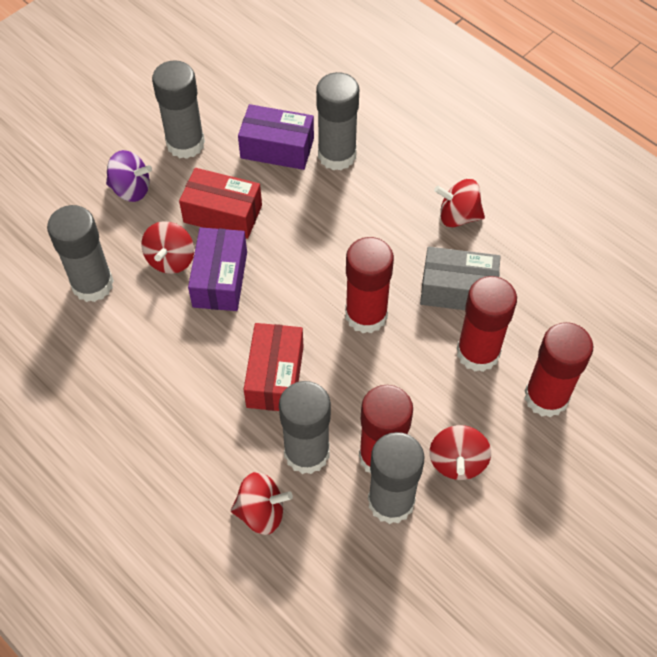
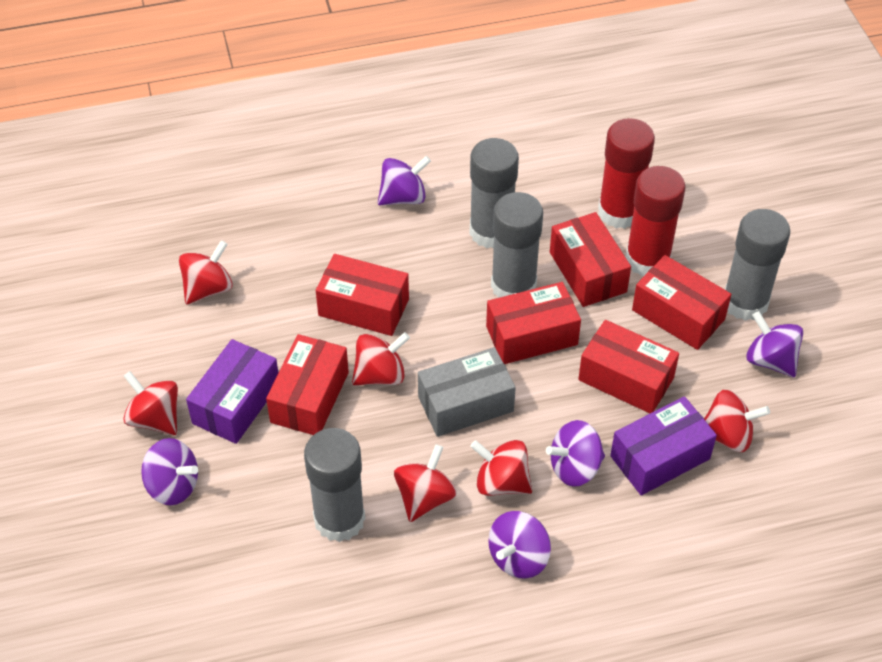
grey glue stick: [47,205,114,302] [152,60,205,159] [279,381,331,474] [316,72,359,170] [368,432,425,524] = 5 -> [304,428,365,542] [470,138,519,248] [491,192,543,298] [725,209,790,321] = 4
purple spinning top: [106,150,152,202] = 1 -> [141,438,198,505] [378,156,431,205] [488,511,551,579] [546,420,605,487] [746,311,803,377] = 5
red box: [179,168,262,239] [244,323,304,411] = 2 -> [266,334,349,435] [316,254,409,336] [486,282,581,364] [550,212,631,307] [578,320,679,413] [632,255,732,350] = 6
red glue stick: [345,237,394,333] [359,385,413,473] [457,276,517,372] [524,322,593,417] = 4 -> [598,118,655,229] [626,166,685,276] = 2
red spinning top: [141,221,194,274] [231,472,293,535] [429,425,491,480] [434,179,485,227] = 4 -> [123,371,178,435] [179,240,233,304] [352,332,410,386] [394,444,457,522] [470,440,532,496] [704,390,770,452] = 6

